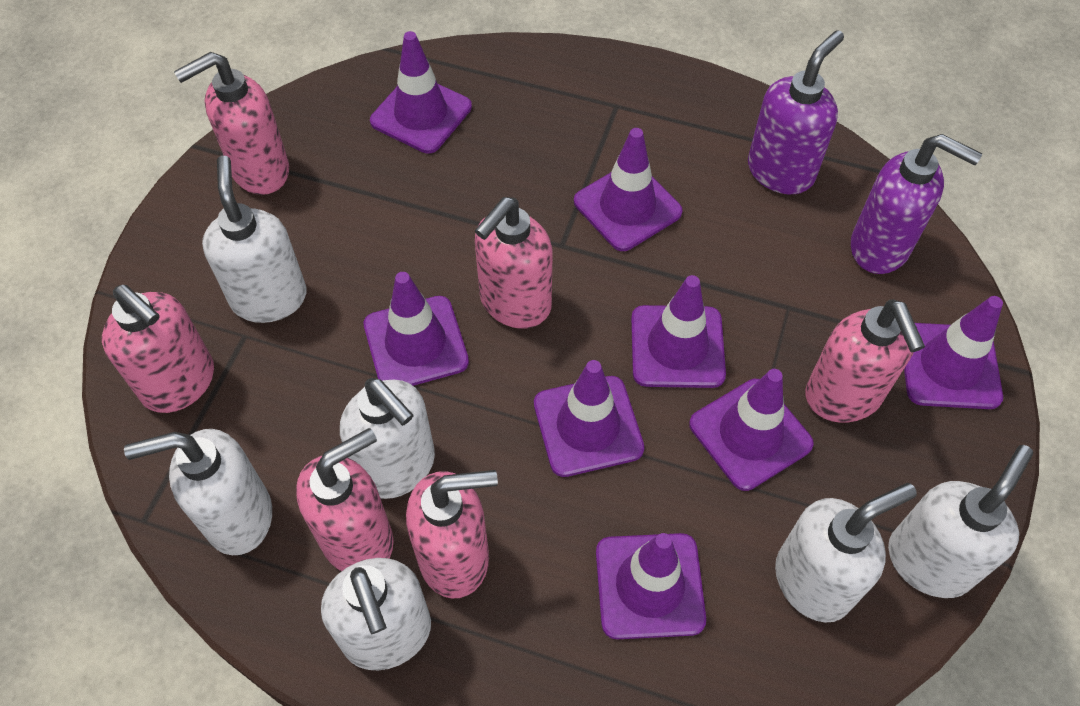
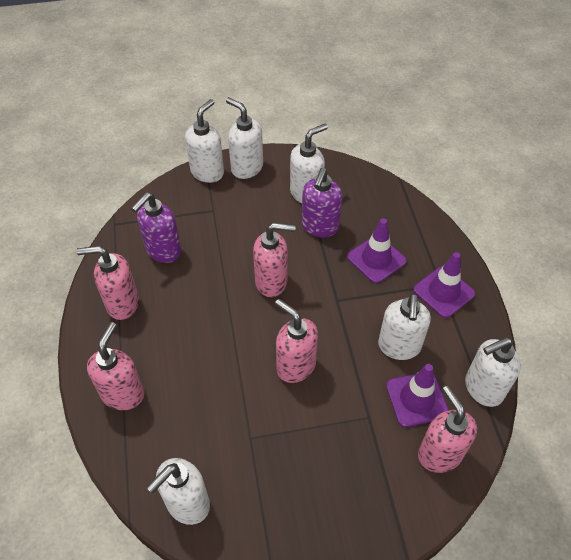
pink soap dispenser: [102,285,214,413] [174,52,289,195] [296,428,394,571] [406,470,498,598] [475,197,553,329] [805,299,925,423] = 6 -> [76,246,139,320] [87,322,145,410] [253,223,296,297] [275,299,318,383] [418,386,477,473] = 5
purple traffic cone: [364,272,469,386] [370,31,472,153] [534,360,644,477] [574,128,682,251] [596,533,706,639] [631,275,726,388] [689,369,814,491] [904,296,1003,409] = 8 -> [347,218,407,283] [386,364,449,427] [413,252,475,318] = 3

